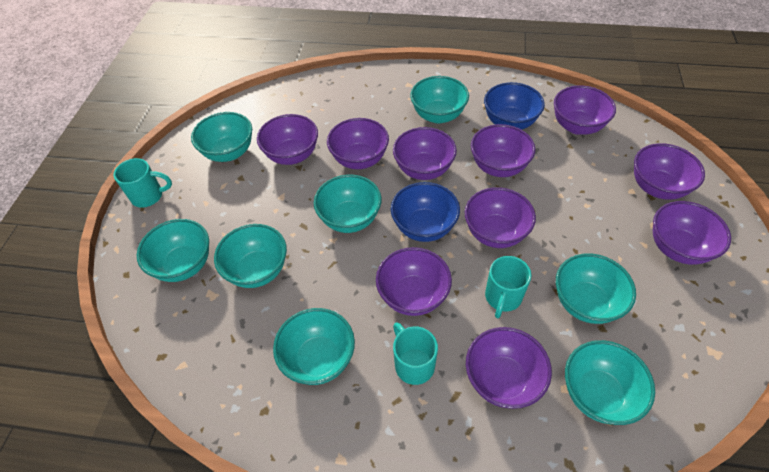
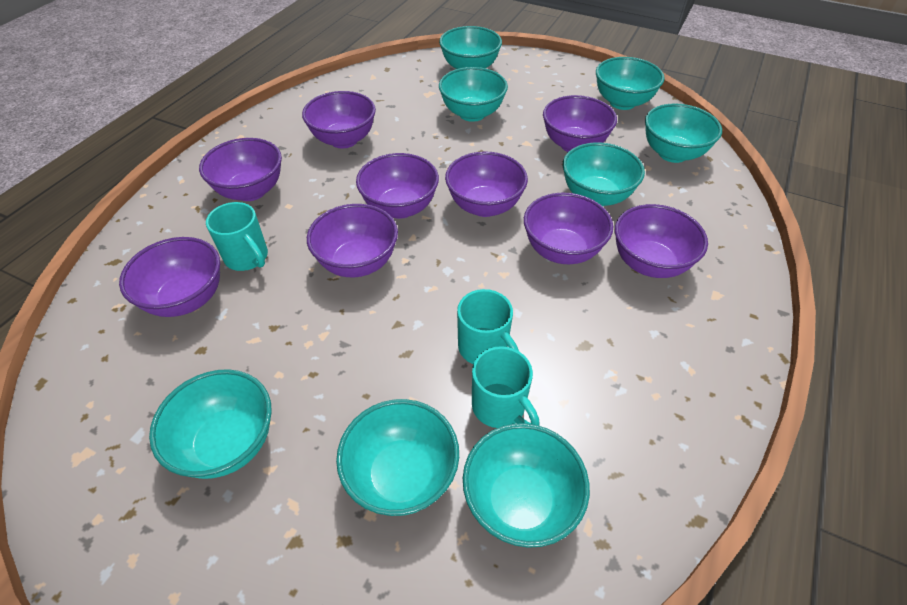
blue bowl: [391,182,460,242] [484,82,545,130] = 2 -> none = 0
purple bowl: [257,114,318,165] [327,118,389,169] [376,247,452,316] [393,127,457,180] [465,187,536,248] [466,327,552,409] [471,124,535,177] [554,86,616,135] [634,143,705,200] [653,201,731,265] = 10 -> [119,237,220,317] [199,138,282,201] [302,91,376,149] [307,204,398,277] [356,153,439,219] [445,151,528,217] [524,193,613,264] [543,95,617,152] [615,204,708,278] = 9

